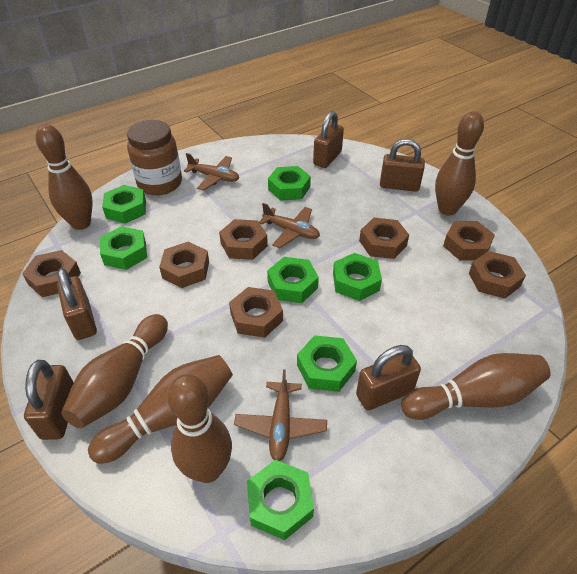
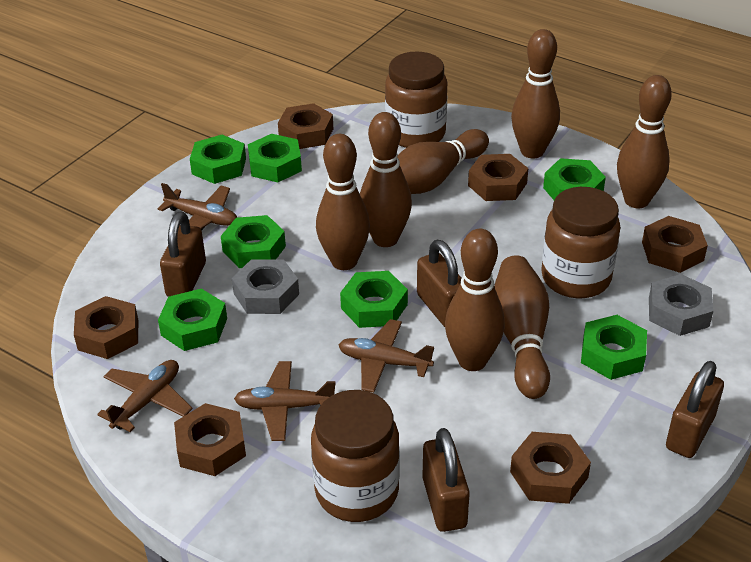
brown bowling pin: [36,125,93,230] [61,314,168,428] [88,355,233,464] [167,374,232,483] [401,353,551,420] [435,112,484,216] = 6 -> [316,134,370,270] [360,112,412,247] [397,129,489,194] [445,229,505,371] [494,255,550,399] [511,29,560,158] [617,75,672,208] = 7
brown jar: [127,120,182,195] = 1 -> [311,390,400,522] [385,51,447,148] [541,187,620,298] = 3
brown nut: [22,250,81,297] [159,242,209,288] [219,219,268,260] [229,287,283,338] [359,218,409,259] [443,221,495,261] [469,251,526,299] = 7 -> [74,296,138,359] [174,403,246,476] [278,103,333,149] [468,154,528,201] [510,432,591,504] [642,216,708,273] = 6
brown padlock: [24,360,74,440] [57,268,97,340] [313,111,344,168] [356,345,421,410] [380,139,425,192] = 5 -> [160,211,206,297] [417,240,462,327] [422,428,470,532] [666,361,724,458] = 4
brown plane: [184,153,239,191] [234,369,327,461] [259,203,320,248] = 3 -> [97,360,192,432] [158,183,237,230] [234,361,336,441] [338,319,434,393] = 4
grey nut: none = 0 -> [232,259,299,314] [649,274,714,336] = 2

